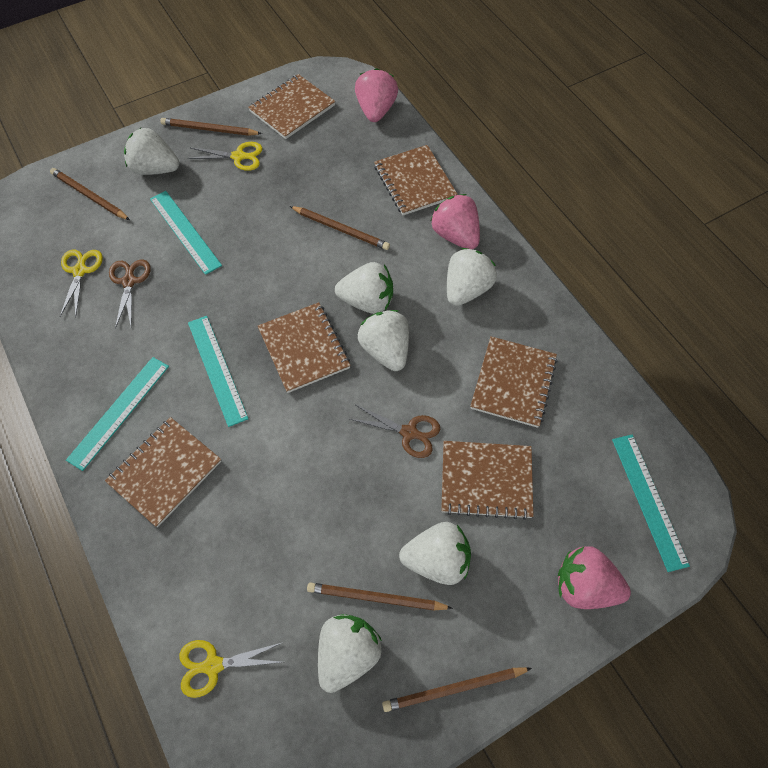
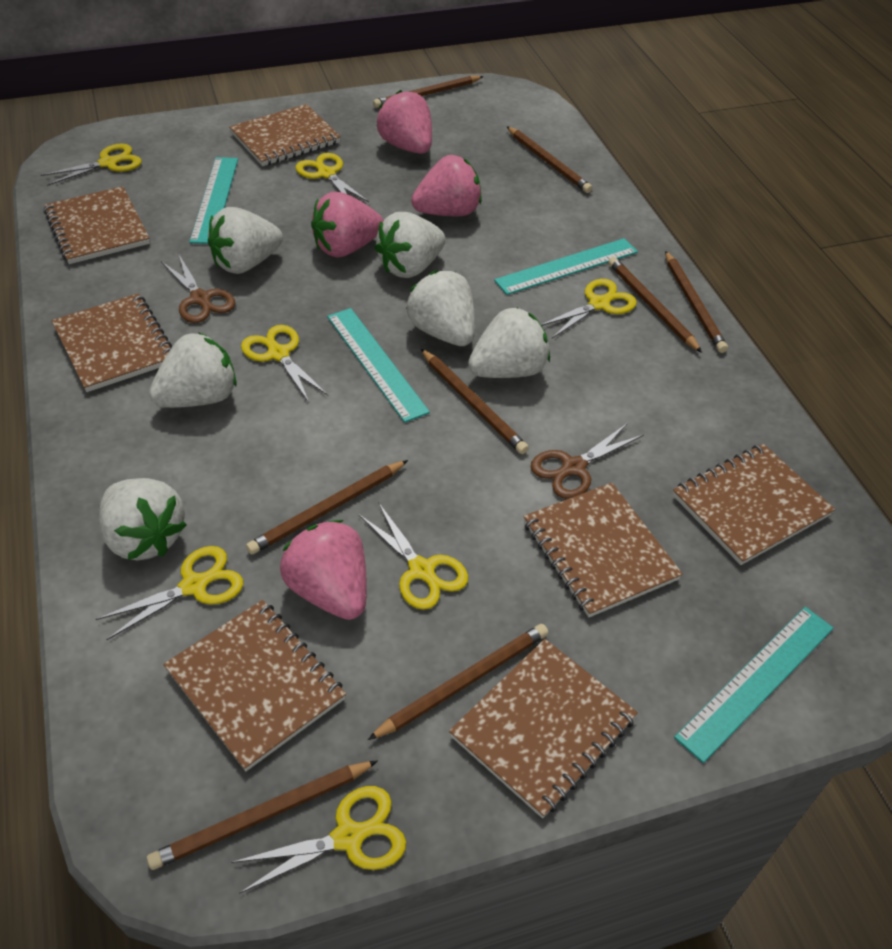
brown notebook: [105,417,221,527] [248,74,335,139] [258,302,351,393] [374,145,458,215] [441,441,533,520] [470,336,557,428] = 6 -> [44,186,150,264] [52,293,172,392] [163,600,346,771] [229,104,341,166] [449,639,638,818] [523,483,683,617] [673,444,835,565] = 7
brown pencil: [50,168,130,220] [160,118,262,136] [290,206,390,250] [307,583,453,610] [382,667,532,712] = 5 -> [147,760,378,870] [246,460,408,554] [368,624,548,740] [373,76,484,108] [421,349,529,454] [507,126,593,193] [608,257,702,353] [665,251,728,353] = 8
pink strawberry: [355,68,398,122] [431,194,480,249] [558,546,631,609] = 3 -> [280,520,367,620] [311,192,384,257] [377,90,432,154] [411,155,482,216] = 4
yellow scissors: [60,250,103,317] [179,640,283,698] [188,142,263,171] = 3 -> [41,144,142,186] [96,546,243,640] [231,786,406,894] [241,325,328,402] [296,153,369,202] [358,502,468,610] [541,279,637,338] = 7

